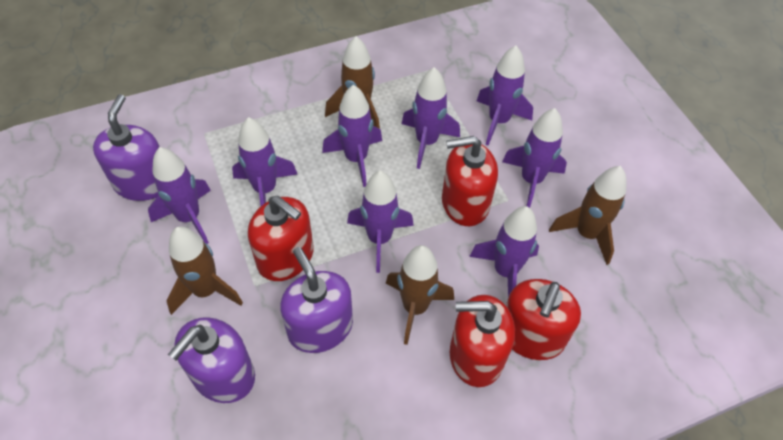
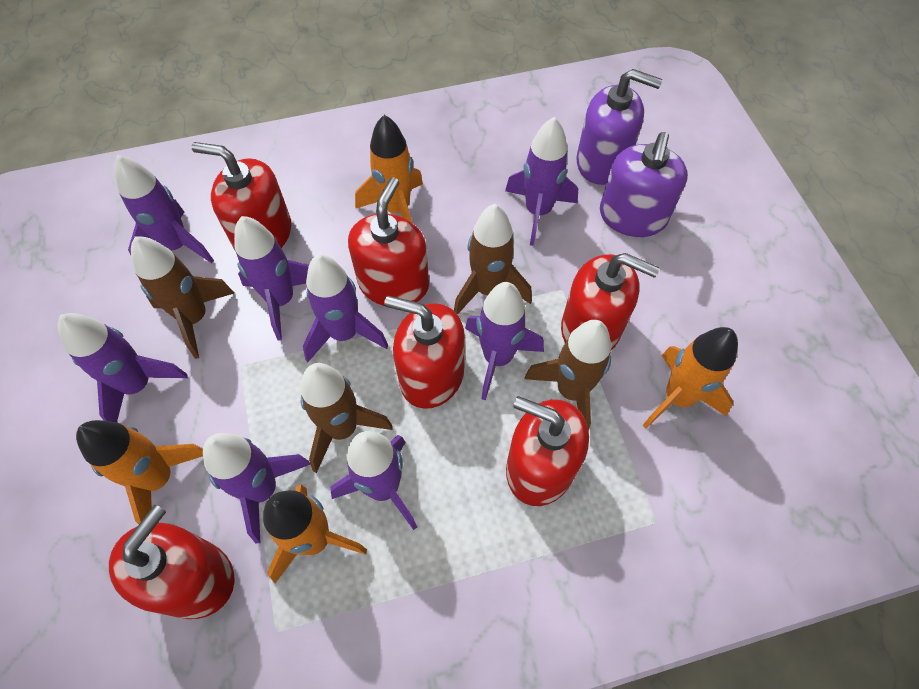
orange rocket: none = 0 -> [76,420,203,524] [263,485,367,583] [355,115,423,223] [643,327,738,428] = 4
purple soap dispenser: [93,94,159,201] [168,317,255,403] [280,247,353,353] = 3 -> [576,69,662,185] [600,132,688,237] = 2
red soap dispenser: [248,196,314,281] [442,136,498,226] [450,295,515,387] [506,279,581,360] = 4 -> [109,505,235,619] [191,142,291,252] [348,177,429,306] [384,296,465,409] [506,396,589,506] [561,253,660,350] = 6

